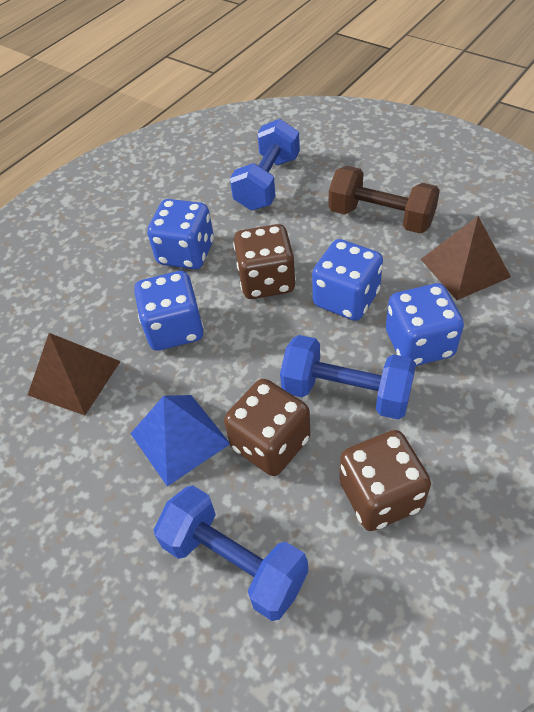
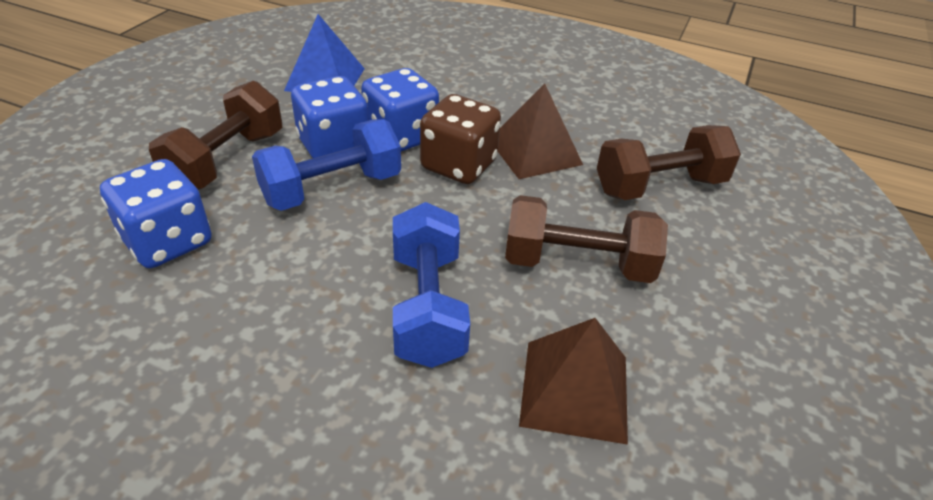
blue dice: [134,271,204,351] [147,199,214,269] [312,239,383,321] [386,283,464,366] = 4 -> [100,159,212,268] [291,76,368,158] [361,68,439,151] = 3
blue dumbbell: [154,485,308,621] [230,119,300,210] [280,335,416,420] = 3 -> [252,119,401,211] [393,202,470,368] = 2
brown dice: [224,379,311,476] [233,224,296,299] [340,430,431,531] = 3 -> [420,94,501,184] = 1
brown dumbbell: [329,166,440,234] = 1 -> [149,80,282,189] [505,195,668,283] [597,125,741,200] = 3

